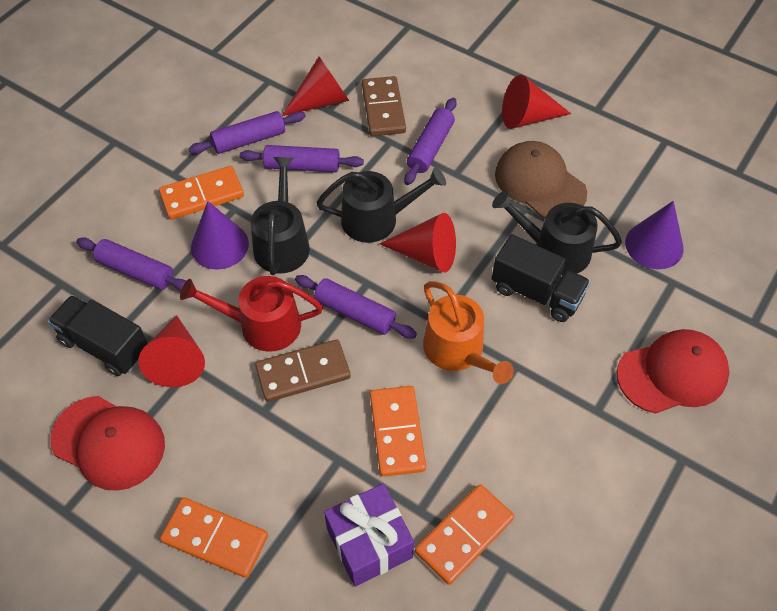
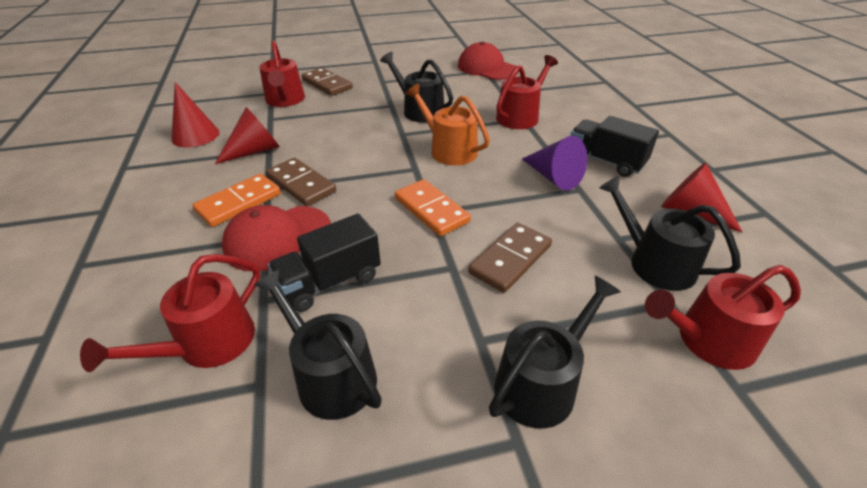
black watering can: [251,157,310,275] [316,167,446,243] [492,190,622,275] = 3 -> [254,270,382,420] [380,52,453,123] [489,276,621,429] [599,176,741,291] = 4
brown cap: [495,141,587,218] = 1 -> none = 0
brown domino: [255,339,351,402] [362,76,406,136] = 2 -> [266,158,336,206] [301,68,353,96] [468,222,552,293] = 3
orange domino: [159,166,244,220] [160,497,268,578] [370,386,426,477] [415,484,514,585] = 4 -> [192,174,281,227] [395,179,471,236] = 2
purple cone: [191,201,249,269] [625,201,684,269] = 2 -> [522,136,587,191] = 1
purple gift: [324,483,414,587] = 1 -> none = 0
purple rolling pin: [76,237,186,291] [188,111,306,154] [240,145,364,172] [295,275,417,339] [404,98,457,185] = 5 -> none = 0
red cone: [138,315,205,387] [282,57,349,116] [379,213,456,273] [502,75,571,129] = 4 -> [171,82,219,147] [215,107,280,164] [661,163,743,233] = 3
red watering can: [180,276,323,352] = 1 -> [80,254,260,372] [259,40,305,107] [496,55,558,129] [645,265,801,370] = 4

